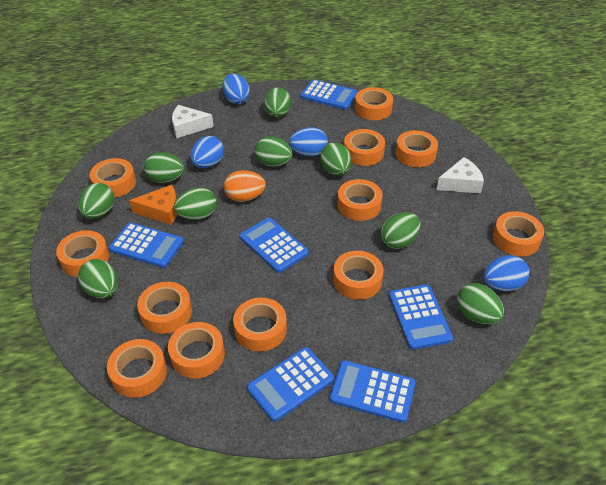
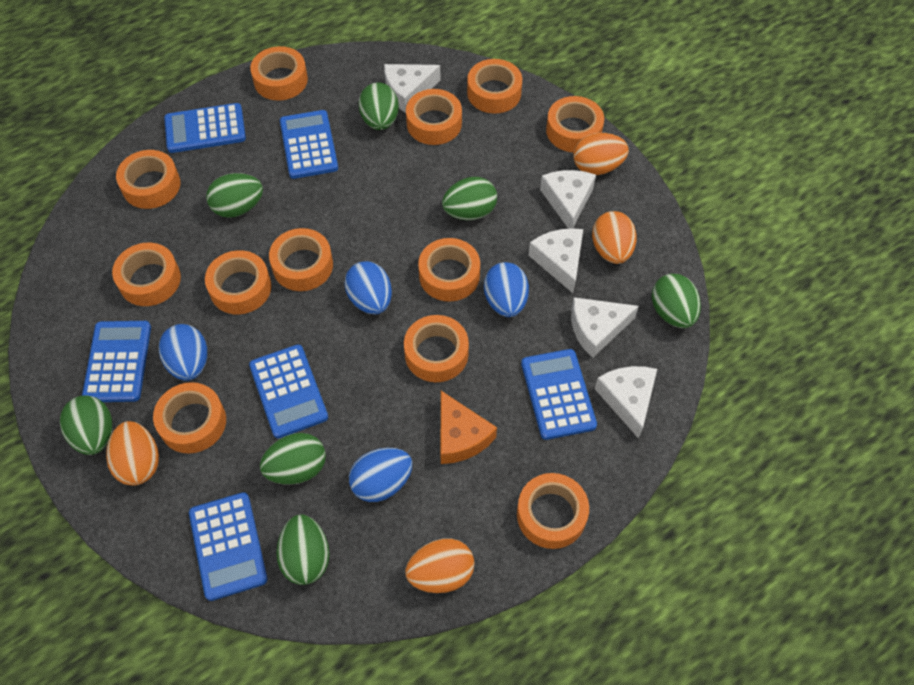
green egg: [78,183,114,219] [78,259,118,298] [144,152,184,183] [174,187,217,220] [255,136,293,167] [264,87,291,117] [320,142,351,176] [380,212,421,249] [457,283,504,324] = 9 -> [60,395,112,455] [206,173,263,218] [260,433,326,485] [276,515,330,585] [359,82,399,130] [442,177,497,220] [652,274,701,328] = 7
orange egg: [224,170,266,202] = 1 -> [106,421,159,486] [405,538,474,593] [573,133,629,175] [592,211,637,264] = 4
white cheese: [172,105,214,138] [436,157,484,194] = 2 -> [384,64,441,113] [528,228,583,293] [540,170,596,229] [571,297,639,358] [595,366,657,439] = 5

